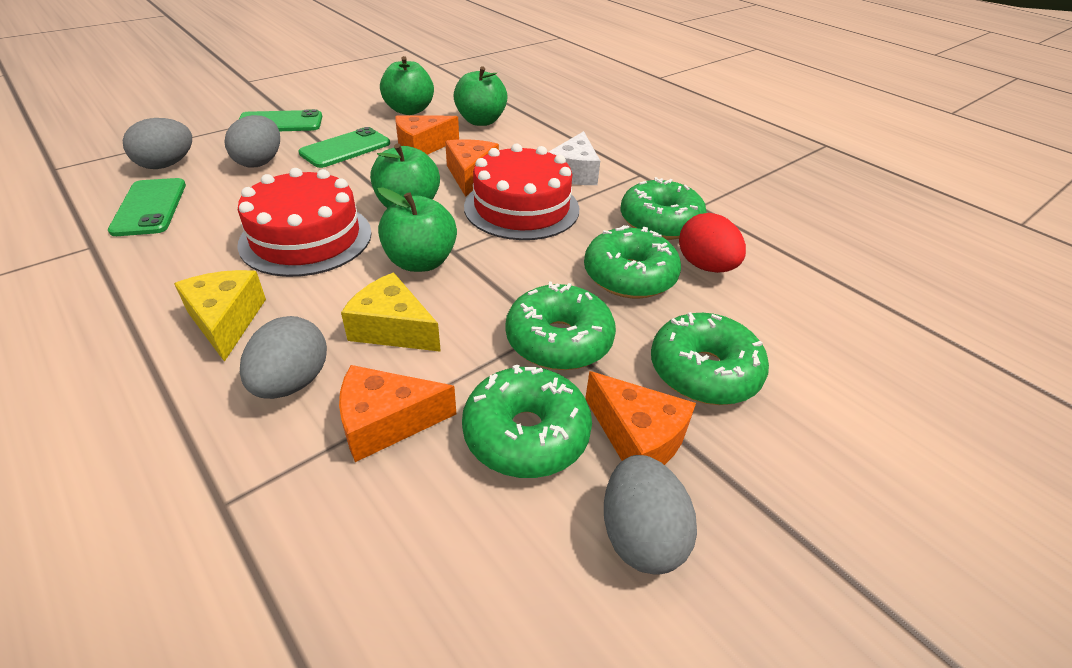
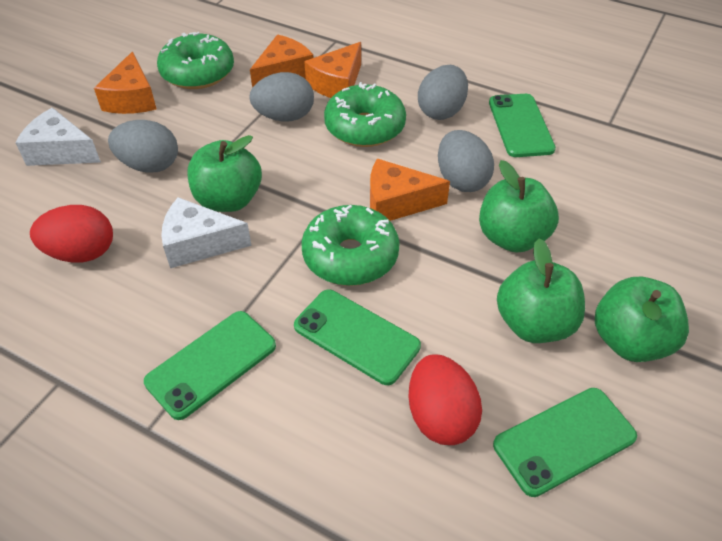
green donut: [462,365,592,478] [505,282,616,370] [584,225,681,298] [620,177,707,240] [651,312,769,405] = 5 -> [157,32,234,89] [301,205,400,286] [324,82,406,147] = 3
green phone: [108,178,186,236] [238,109,322,131] [298,127,390,168] = 3 -> [144,311,276,420] [294,289,421,385] [489,94,556,157] [493,388,637,497] = 4
red cake: [237,168,372,277] [464,144,579,240] = 2 -> none = 0
red egg: [679,213,746,273] = 1 -> [30,205,113,263] [408,354,482,445] = 2
white cheese: [549,131,600,185] = 1 -> [16,108,101,166] [161,197,252,268] = 2
yellow cheese: [174,270,266,362] [341,273,441,352] = 2 -> none = 0

